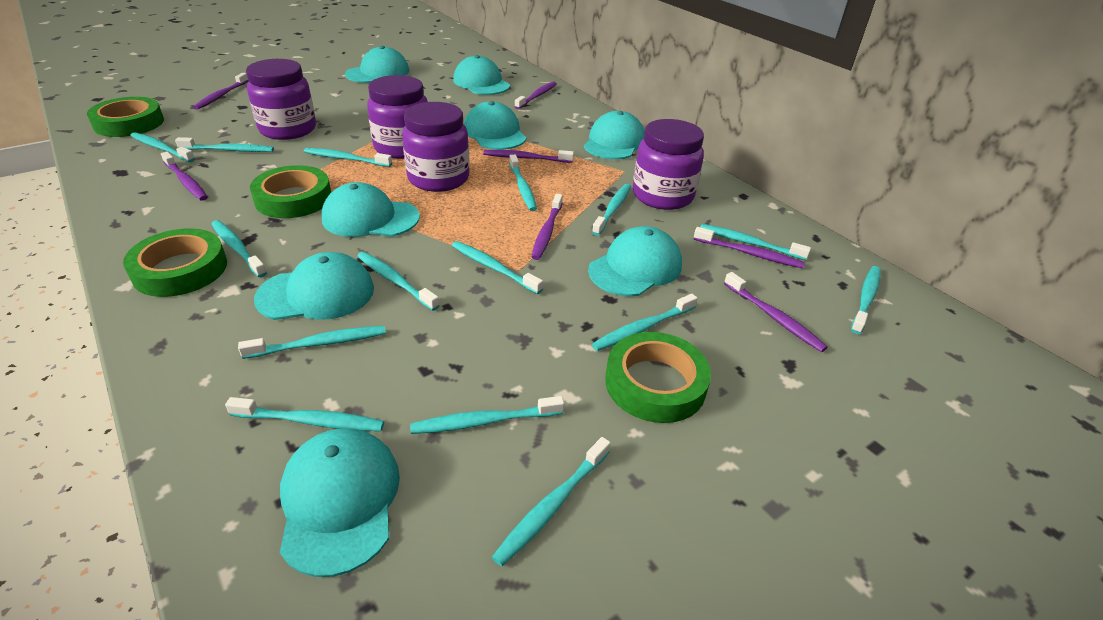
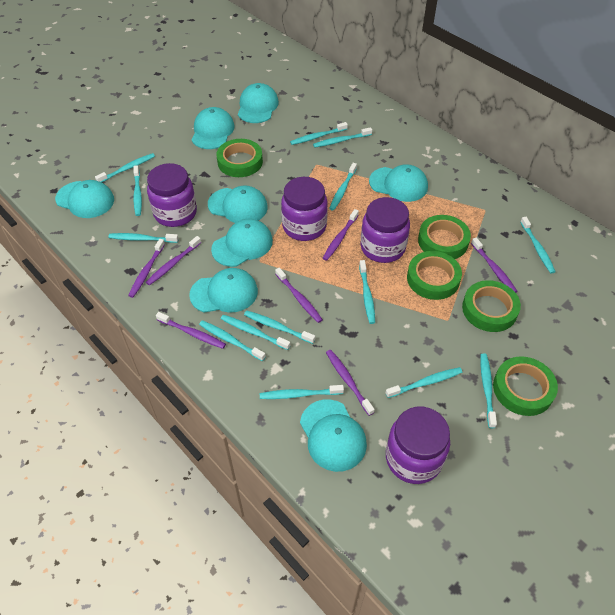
green tape: [87,97,164,137] [123,228,227,297] [250,165,331,218] [605,332,711,423] = 4 -> [217,139,263,177] [407,251,462,300] [418,215,471,259] [462,280,521,332] [493,356,558,416] = 5
turquoise toothbrush: [130,132,195,162] [175,137,274,152] [212,220,267,277] [225,397,384,431] [238,326,386,359] [304,148,392,167] [357,252,440,311] [410,396,564,434] [452,241,543,294] [492,437,611,566] [509,155,537,211] [592,184,631,236] [592,294,698,351] [701,224,811,260] [851,266,881,334] = 15 -> [95,153,155,182] [108,233,179,243] [133,165,142,216] [199,320,266,361] [221,315,290,350] [244,310,315,344] [260,385,344,399] [290,122,348,145] [313,127,372,148] [329,163,357,211] [359,260,375,324] [386,367,462,398] [480,353,497,428] [520,217,556,274] = 14

